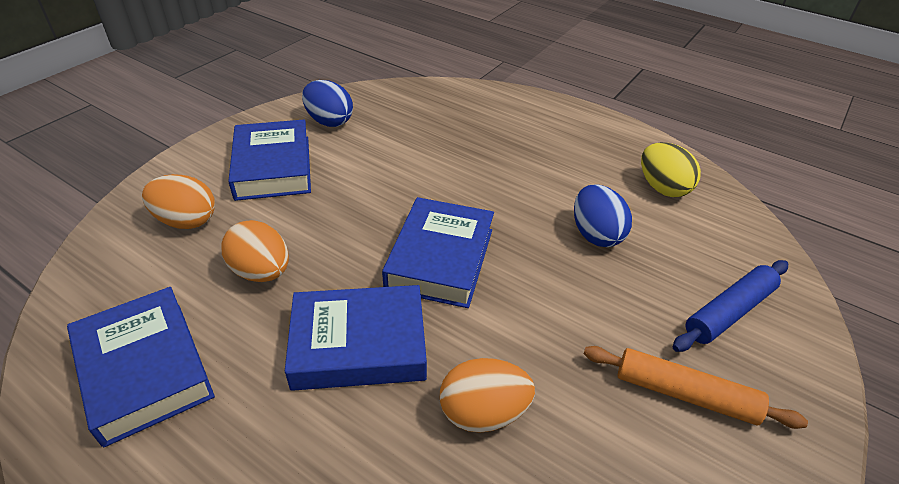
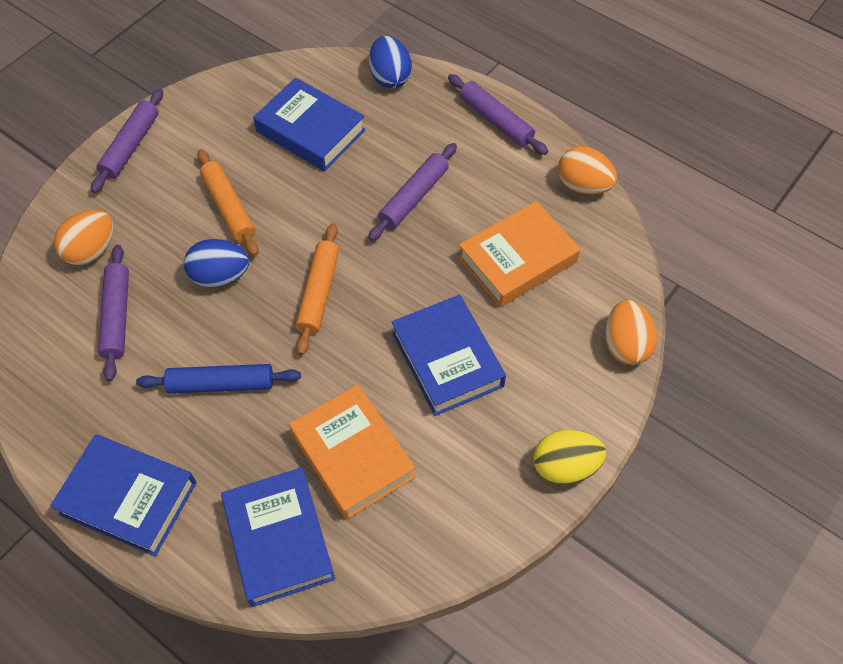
orange book: none = 0 -> [289,384,416,520] [458,201,580,307] = 2
orange rolling pin: [584,346,808,429] = 1 -> [197,149,259,256] [296,223,339,355] = 2
purple rolling pin: none = 0 -> [91,89,163,193] [98,245,129,381] [368,143,457,241] [448,74,548,155] = 4

